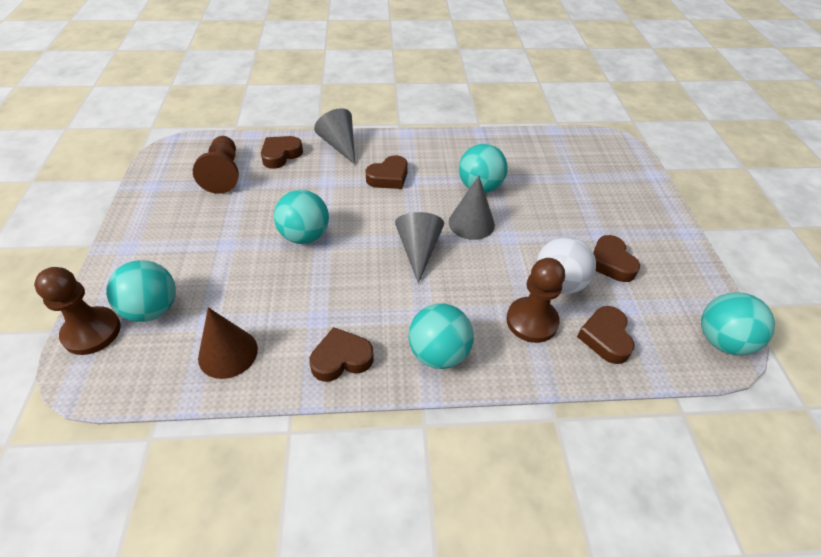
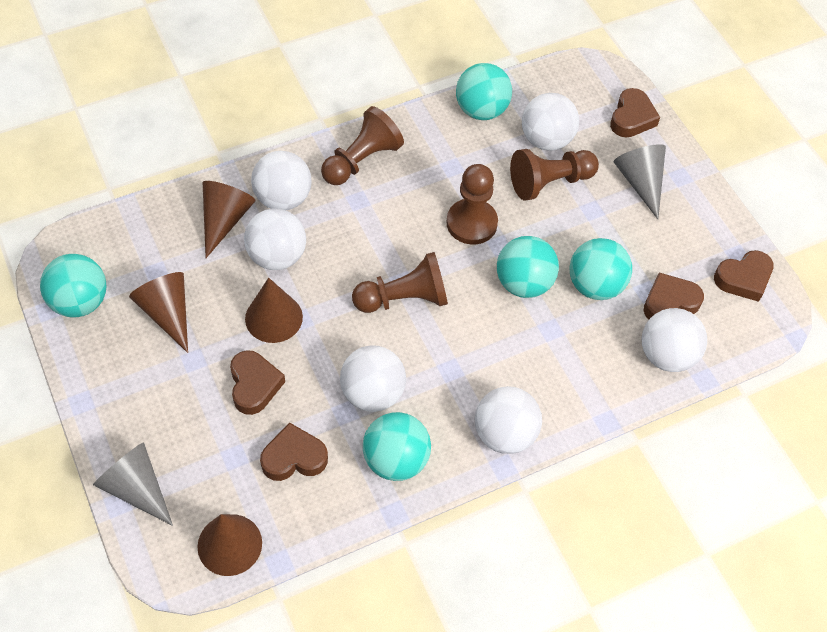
brown cone: [198,307,258,379] = 1 -> [129,272,188,353] [198,514,262,576] [202,181,255,258] [245,278,303,343] = 4
brown pawn: [34,267,121,355] [193,136,239,194] [506,258,565,343] = 3 -> [321,106,404,185] [352,252,448,313] [446,164,498,245] [510,149,599,200] = 4
grey cone: [314,108,355,165] [395,212,444,284] [449,176,495,240] = 3 -> [93,442,173,526] [614,144,666,219] = 2
white ball: [536,236,596,294] = 1 -> [244,208,306,270] [251,151,311,210] [340,345,406,412] [475,386,542,454] [522,93,579,151] [642,308,707,372] = 6

